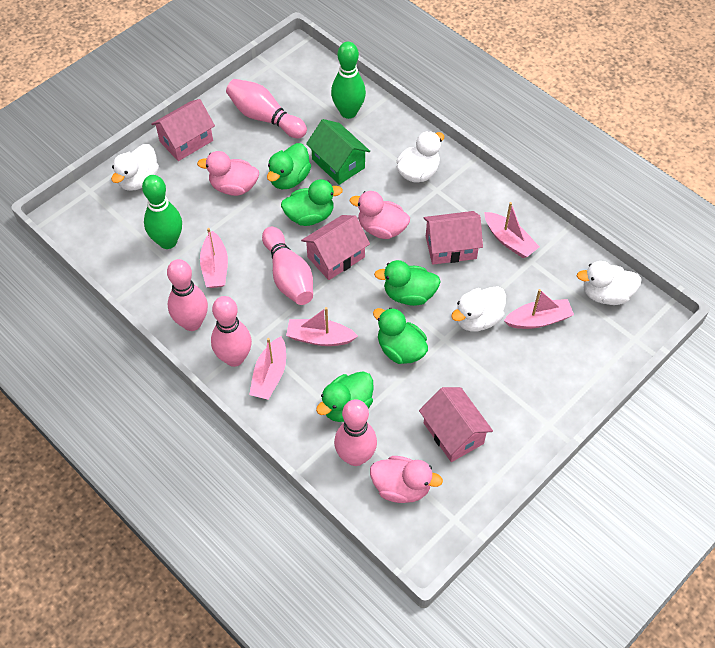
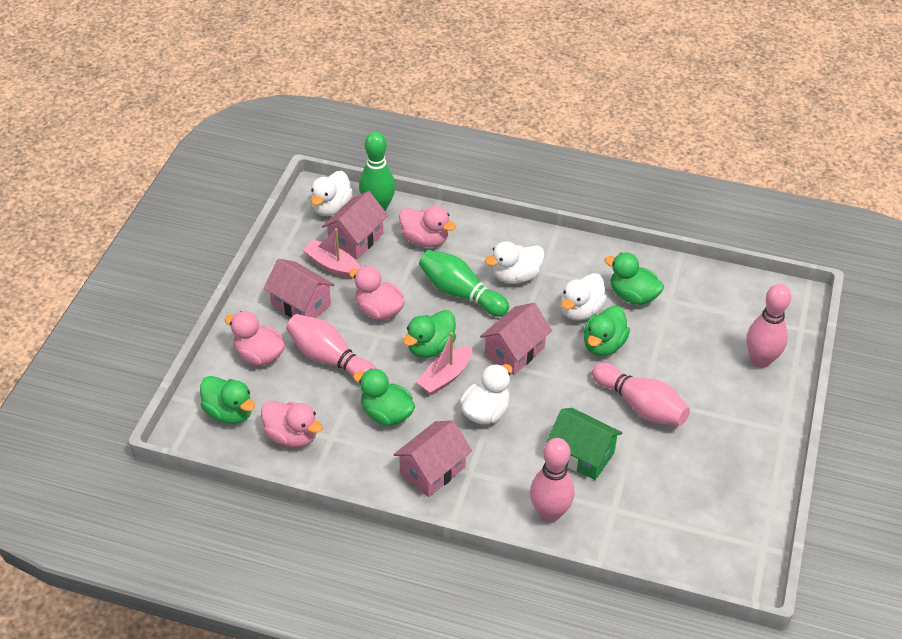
pink boat: [200,228,228,288] [249,336,286,400] [286,307,358,346] [484,202,539,258] [504,289,574,329] = 5 -> [303,228,361,278] [416,332,472,395] = 2
pink bowling pin: [167,259,208,331] [211,296,252,367] [226,79,307,138] [262,227,313,305] [334,399,377,466] = 5 -> [286,314,377,377] [530,438,575,522] [592,363,690,426] [746,284,791,368] = 4
pink duck: [197,151,259,196] [350,191,410,239] [370,456,443,503] = 3 -> [224,311,285,366] [261,401,323,447] [349,266,405,320] [399,206,456,247] = 4

